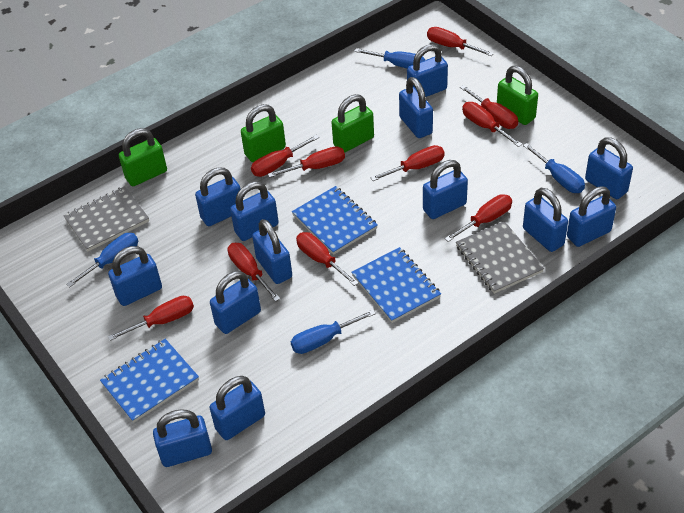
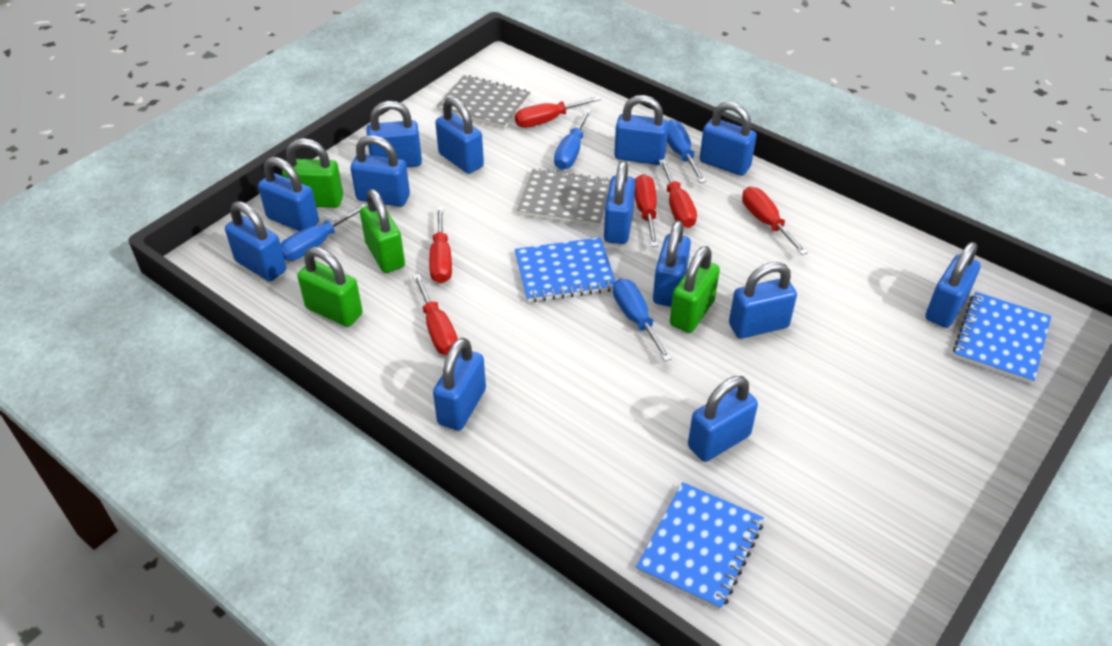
red screwdriver: [108,296,194,341] [228,243,280,302] [251,135,319,177] [268,146,345,178] [296,232,359,286] [371,145,444,181] [427,27,494,56] [445,194,512,242] [460,85,518,129] [462,102,522,147] = 10 -> [413,274,458,355] [429,207,452,283] [515,96,601,128] [635,174,658,247] [659,159,697,228] [742,187,808,255] = 6

